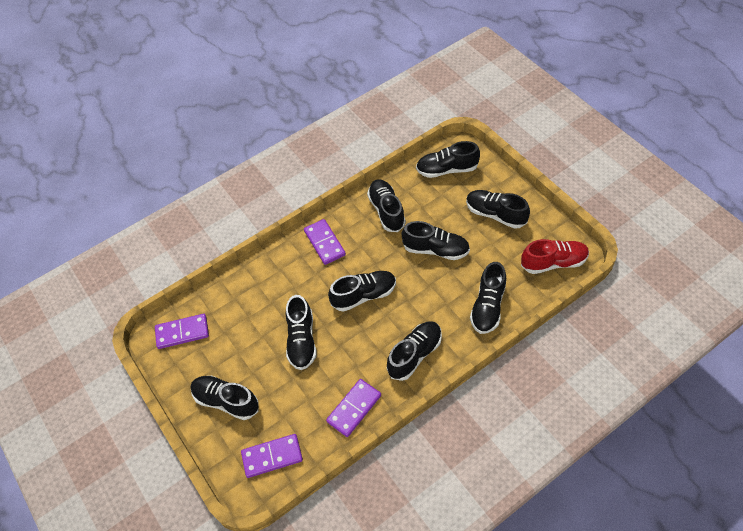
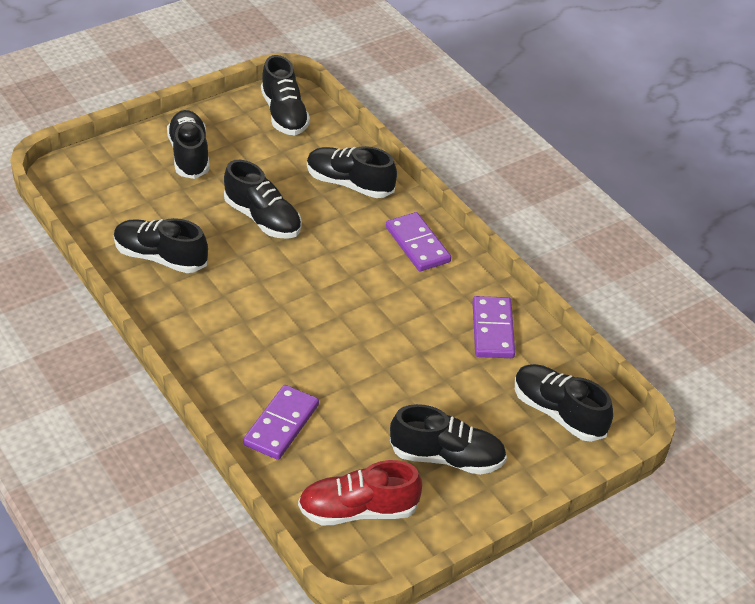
black shoe: [191,376,259,420] [285,295,316,370] [328,271,396,312] [367,179,406,232] [387,321,442,381] [402,221,470,260] [416,141,480,178] [466,190,530,229] [470,262,506,334] = 9 -> [114,218,208,273] [167,110,210,179] [224,160,302,239] [261,55,310,135] [307,146,397,198] [390,404,507,475] [515,364,613,442] = 7
purple domino: [155,314,209,349] [241,434,303,478] [304,219,346,265] [326,379,381,437] = 4 -> [243,385,319,460] [386,212,451,272] [473,296,515,358] = 3

